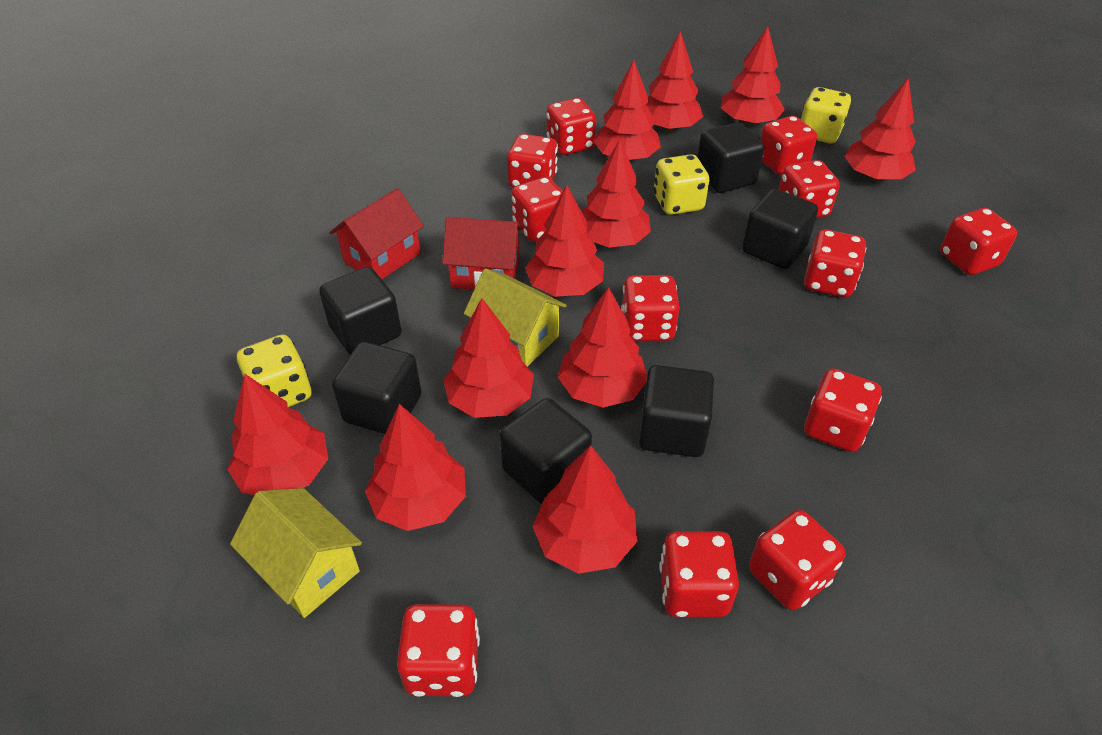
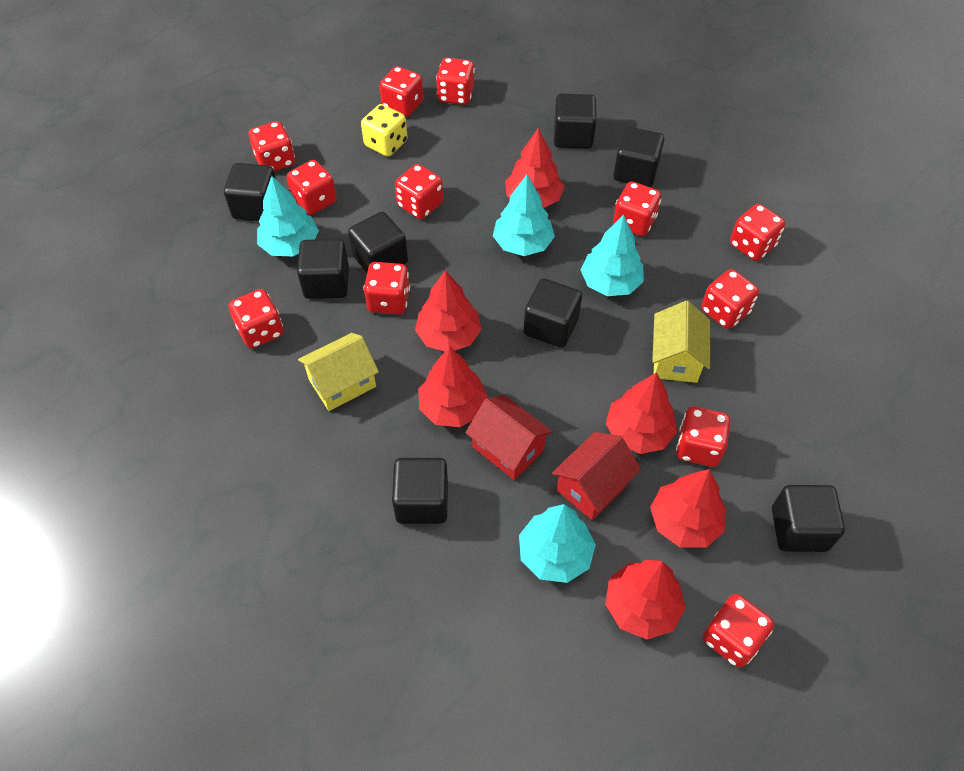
black cube: [319,267,402,355] [332,342,422,434] [500,398,592,504] [639,365,714,457] [697,122,764,193] [742,189,818,269] = 6 -> [224,163,276,221] [297,239,349,299] [348,212,408,273] [392,458,448,524] [523,279,582,348] [554,93,597,149] [613,127,664,187] [772,485,845,552] = 8
red tree: [227,374,328,495] [365,404,466,531] [444,298,534,418] [525,185,604,297] [533,445,637,574] [558,287,647,408] [582,139,651,248] [593,60,661,161] [646,31,703,131] [721,27,785,126] [845,78,916,181] = 11 -> [415,270,482,351] [419,346,488,427] [505,128,564,208] [605,560,686,640] [606,373,677,454] [650,469,726,548] = 6
turquoise tree: none = 0 -> [257,176,319,256] [493,175,555,256] [519,504,596,583] [580,215,644,296] = 4
yellow dice: [237,334,312,407] [654,154,709,215] [801,87,851,143] = 3 -> [361,104,408,157] = 1

